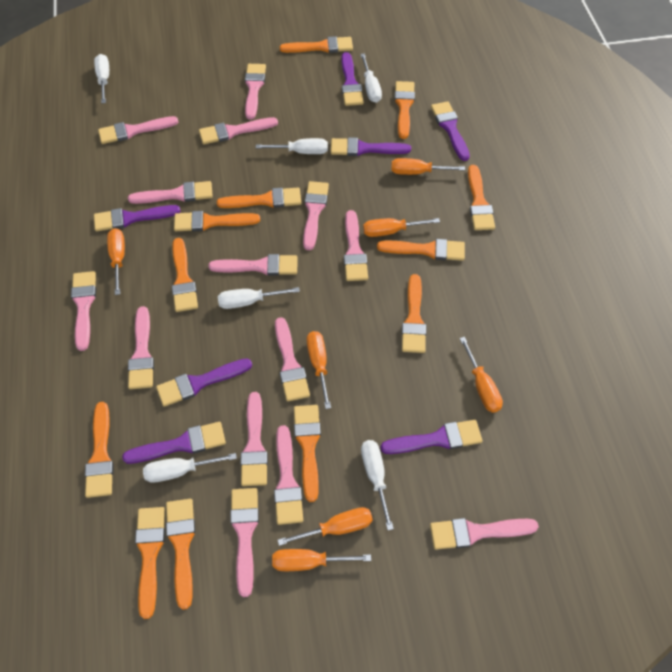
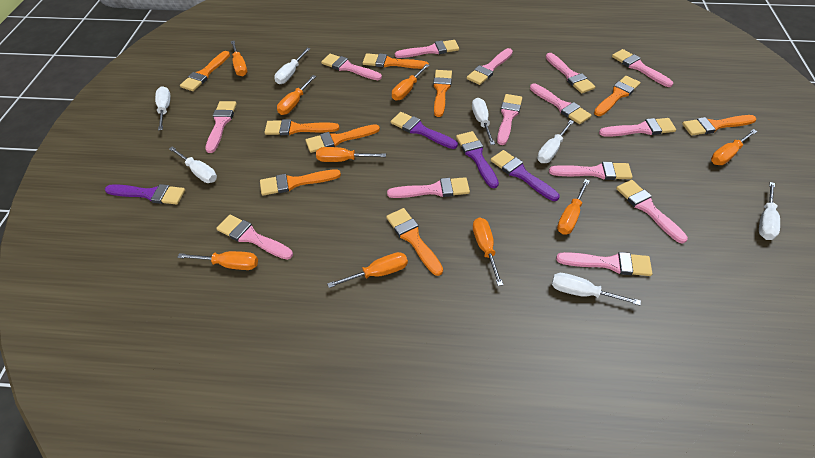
orange brush: [85,402,114,498] [135,507,165,619] [166,499,195,610] [172,238,198,312] [174,211,260,231] [217,187,301,208] [280,36,353,53] [294,405,321,502] [377,239,465,261] [395,81,415,139] [402,274,426,353] [468,165,495,230] = 12 -> [180,51,230,91] [260,169,341,196] [264,119,339,135] [305,124,380,153] [363,53,429,69] [386,208,443,276] [433,70,452,117] [594,76,641,116] [682,115,756,136] = 9
orange screwdriver: [107,228,125,295] [272,549,371,571] [278,507,373,546] [307,331,331,409] [363,218,440,237] [391,158,465,175] [460,337,503,412] = 7 -> [177,251,258,270] [231,41,247,76] [277,75,316,115] [316,147,386,162] [327,252,408,288] [392,64,429,101] [473,218,503,286] [557,179,590,234] [711,129,757,165] = 9
purple brush: [94,205,181,231] [122,422,226,464] [156,358,252,407] [331,137,411,156] [341,52,364,106] [380,420,483,454] [431,102,470,161] = 7 -> [105,184,185,204] [391,112,458,149] [456,131,499,188] [491,150,559,201] = 4
white screwdriver: [94,54,109,104] [143,453,237,483] [218,287,300,309] [256,138,328,154] [360,53,382,103] [361,440,394,530] = 6 -> [155,86,171,131] [169,146,217,183] [274,48,310,84] [472,98,495,145] [537,120,574,163] [552,273,641,305] [759,182,780,240] = 7

